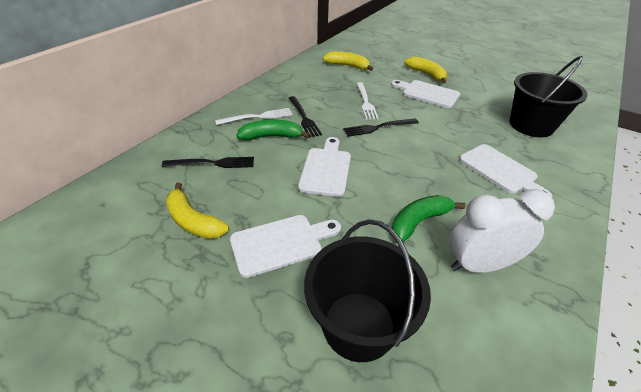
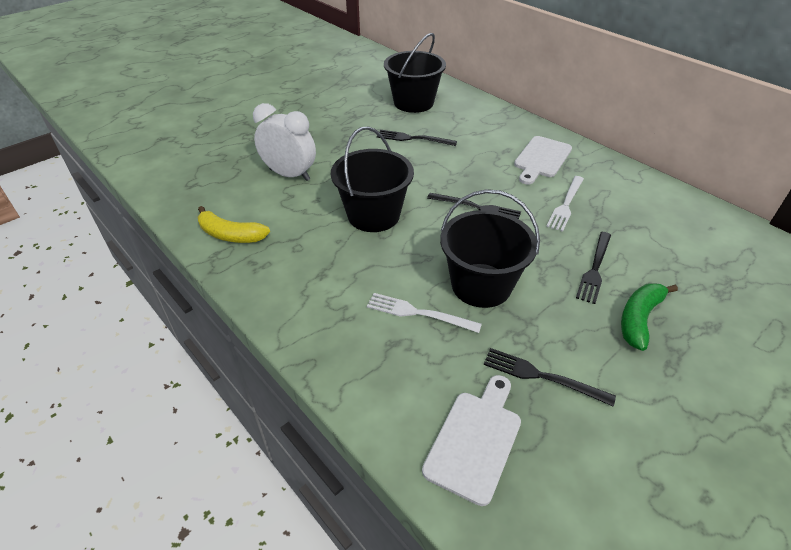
black bucket: [304,220,431,362] [510,56,588,137] = 2 -> [331,126,414,232] [384,33,446,113] [440,189,540,308] = 3
black fork: [162,157,254,168] [289,96,322,138] [343,119,419,137] = 3 -> [377,130,457,146] [427,193,521,219] [484,348,616,406] [576,232,611,304] = 4
green banana: [236,119,310,140] [392,195,466,242] = 2 -> [621,283,678,351] = 1
white cutting board: [230,215,341,278] [298,137,351,197] [391,80,460,108] [459,144,552,198] = 4 -> [422,375,521,506] [514,136,572,184] = 2
yellow banana: [166,182,229,239] [323,51,373,71] [404,56,447,84] = 3 -> [198,206,270,243] = 1

